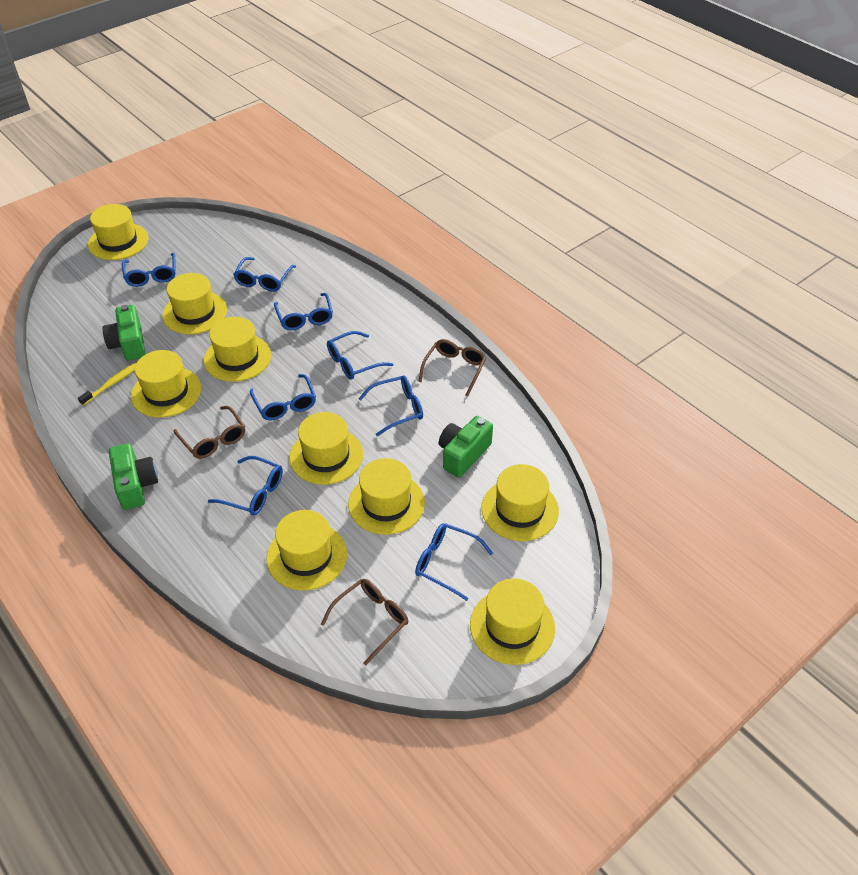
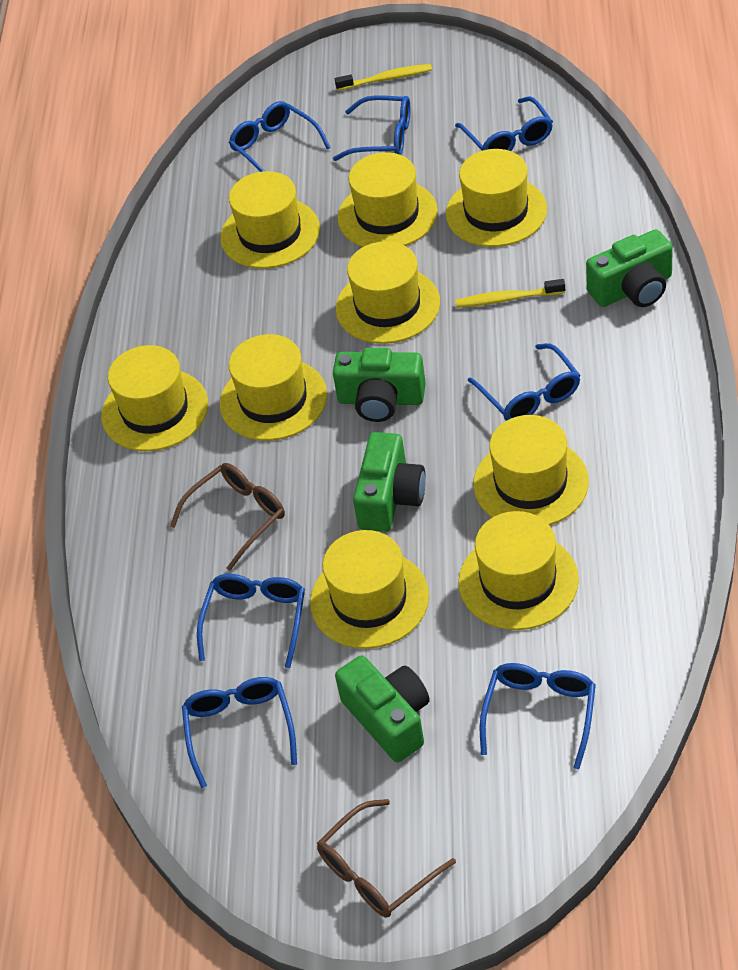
blue glasses: [122,253,175,287] [208,456,283,515] [233,257,296,292] [250,374,316,420] [274,293,333,330] [327,331,393,379] [358,376,423,436] [415,523,493,601] = 8 -> [182,677,297,788] [197,574,305,668] [229,101,331,172] [333,95,410,161] [455,96,553,151] [468,343,581,421] [480,663,596,770] = 7
brown glasses: [174,406,245,459] [321,579,408,665] [419,339,486,397] = 3 -> [170,463,285,571] [317,799,456,918] = 2
green camera: [102,305,145,360] [109,443,158,510] [439,416,493,478] = 3 -> [333,348,426,422] [335,655,430,762] [353,432,426,532] [586,229,673,307] = 4
yellow toothbrush: [78,362,137,406] = 1 -> [335,64,432,91] [455,279,565,308] = 2

